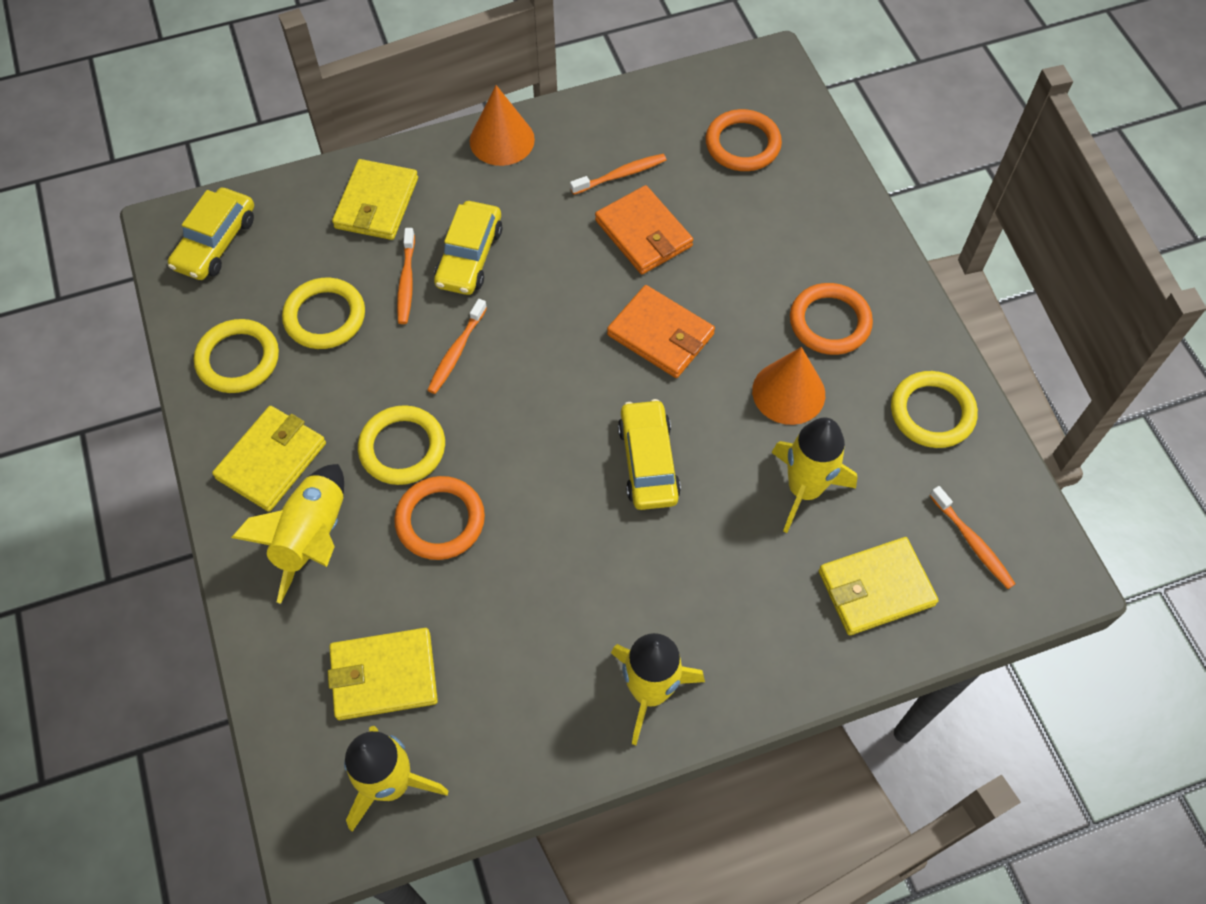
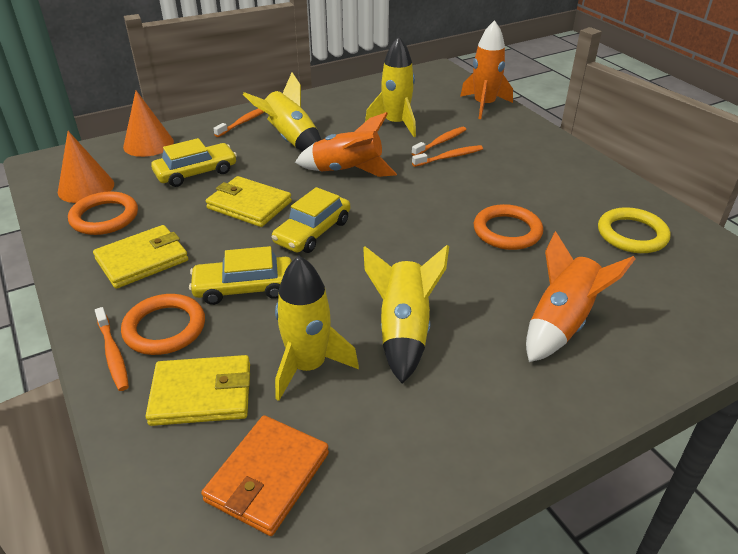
orange rocket: none = 0 -> [295,112,397,177] [460,20,513,119] [526,231,635,362] = 3
orange wallet: [595,185,693,274] [607,285,715,378] = 2 -> [201,415,329,536] = 1
yellow ring: [194,319,279,393] [282,278,365,349] [358,405,445,485] [891,371,978,448] = 4 -> [598,207,670,253] = 1
yellow wallet: [212,406,326,512] [328,628,438,720] [332,159,418,240] [819,537,939,635] = 4 -> [93,225,188,289] [145,355,250,426] [206,176,292,227] = 3

